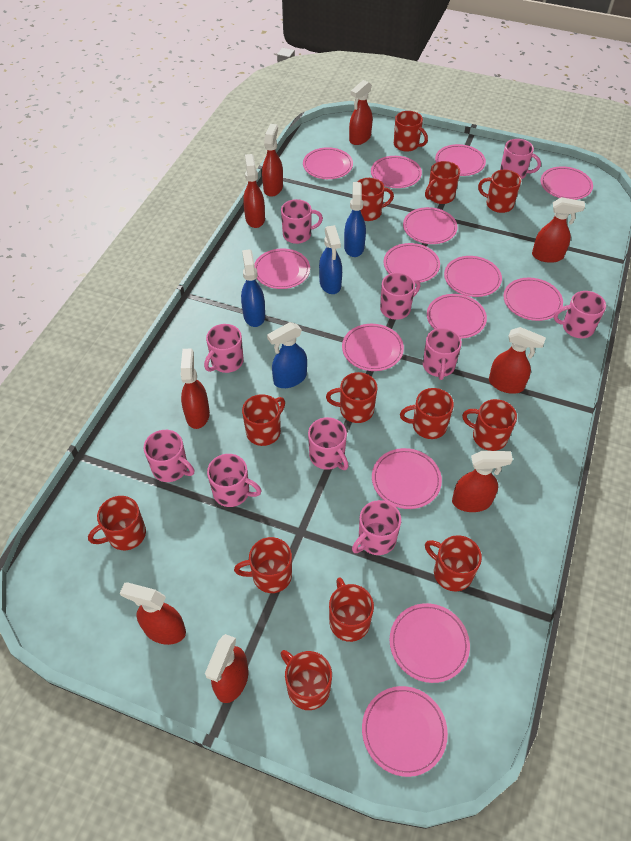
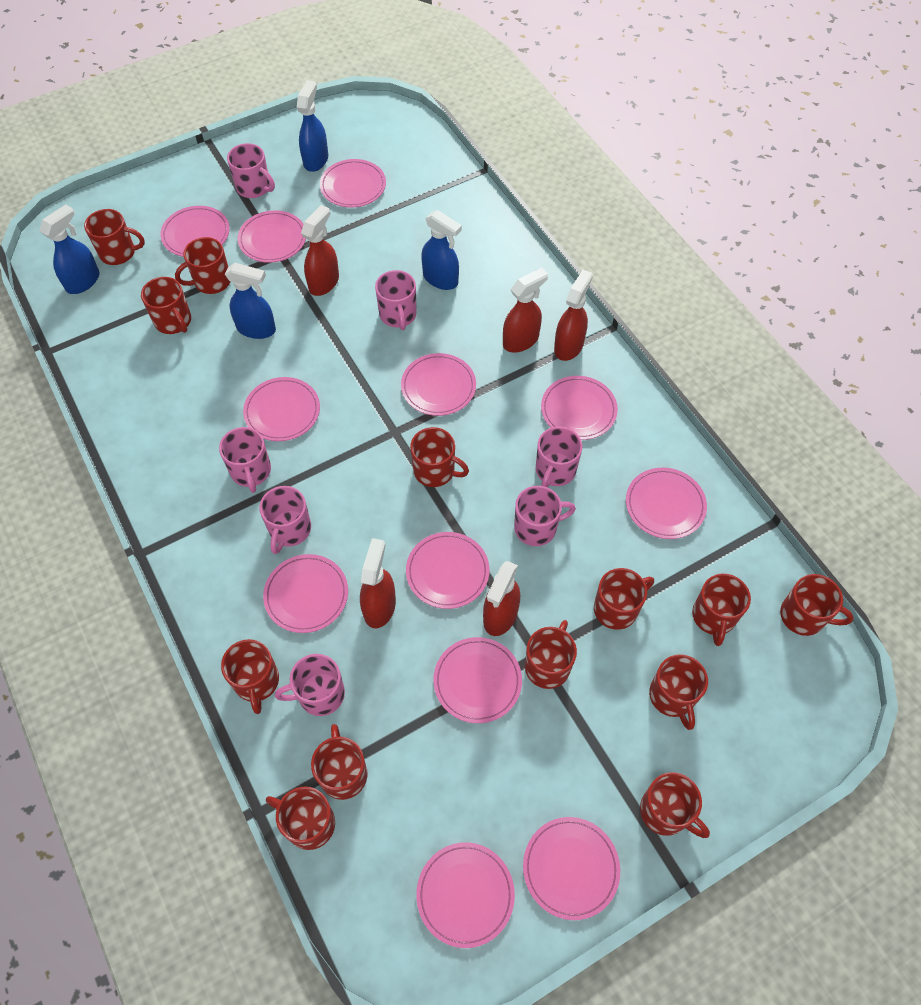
pink mug: [144,430,194,482] [204,324,244,373] [207,454,261,507] [281,199,323,244] [308,417,349,470] [352,500,401,555] [380,273,420,320] [423,328,462,380] [500,139,541,179] [554,291,606,338] = 10 -> [219,427,271,493] [227,143,275,198] [259,486,311,554] [275,654,345,716] [375,270,417,330] [514,486,576,546] [536,426,583,487] = 7
pink plate: [254,248,310,289] [303,147,353,179] [342,324,404,371] [362,686,448,777] [371,156,422,188] [372,448,442,509] [384,243,440,283] [390,603,470,683] [403,207,457,244] [427,294,487,339] [435,144,486,176] [444,256,502,297] [503,278,563,321] [541,166,593,200] = 14 -> [160,206,230,257] [238,210,306,263] [243,377,320,441] [263,554,348,633] [320,159,386,207] [401,353,476,416] [406,532,489,609] [416,842,515,948] [433,637,522,723] [523,817,620,920] [541,376,618,440] [626,467,707,539] = 12
red spray bottle: [120,582,186,645] [181,348,210,429] [205,634,248,703] [243,154,265,228] [262,124,283,197] [349,80,373,145] [452,451,513,512] [489,327,546,394] [532,197,585,263] = 9 -> [301,205,339,296] [360,538,396,628] [483,561,520,636] [503,268,548,353] [554,270,593,361] = 5

